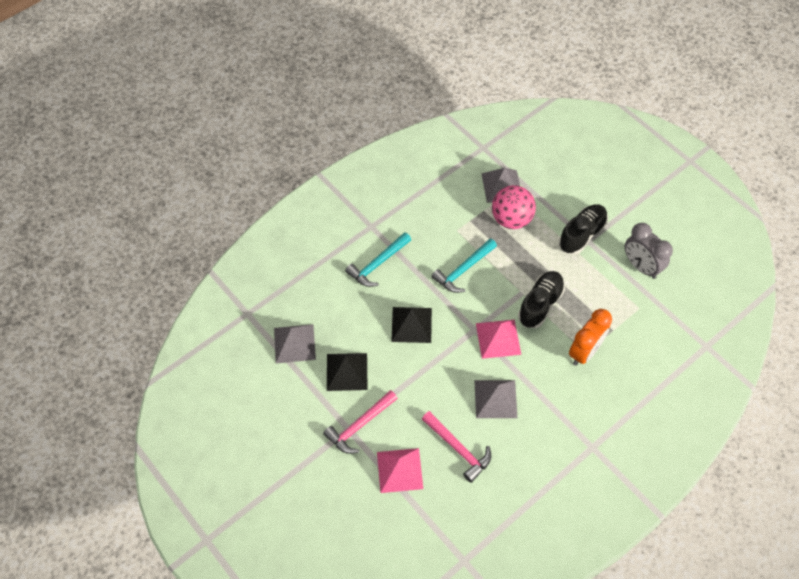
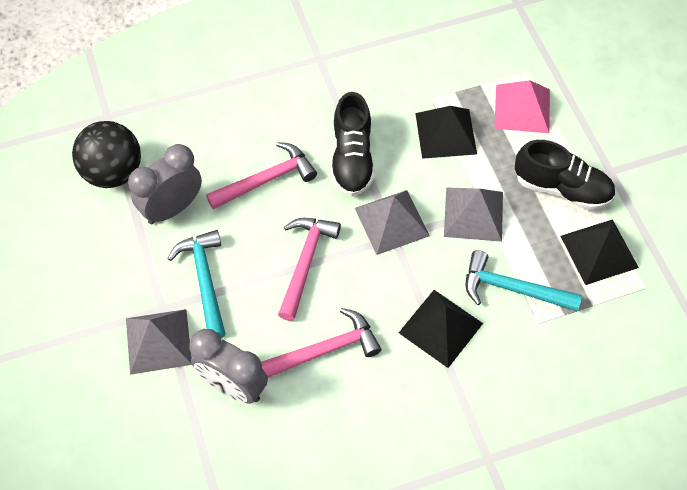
black ball: none = 0 -> [72,121,141,188] = 1
black pyramid: [327,353,368,391] [391,307,432,343] = 2 -> [399,290,483,368] [415,106,477,159] [560,219,639,285] = 3
grey clock: [625,223,673,279] = 1 -> [128,144,202,224] [189,329,268,404] = 2
orange clock: [569,309,612,366] = 1 -> none = 0
pink ball: [492,185,536,229] = 1 -> none = 0
pink hammer: [323,390,398,454] [422,411,491,483] = 2 -> [206,142,317,209] [261,308,381,378] [278,218,341,321] = 3
pink pyramid: [377,448,423,493] [476,320,521,359] = 2 -> [494,80,550,133] = 1

